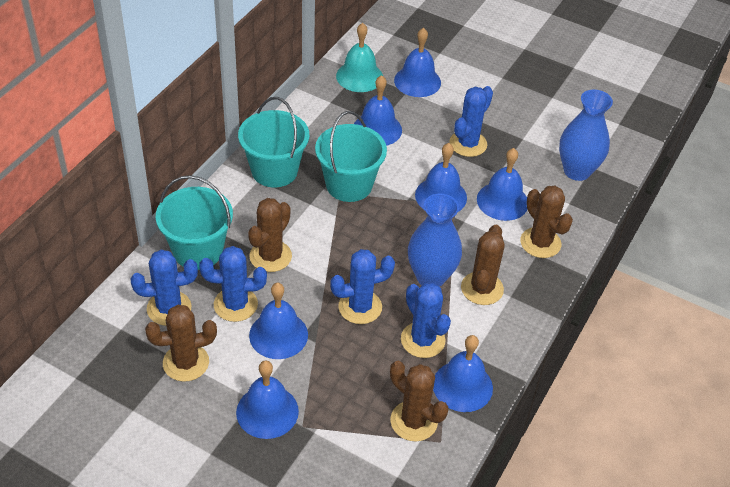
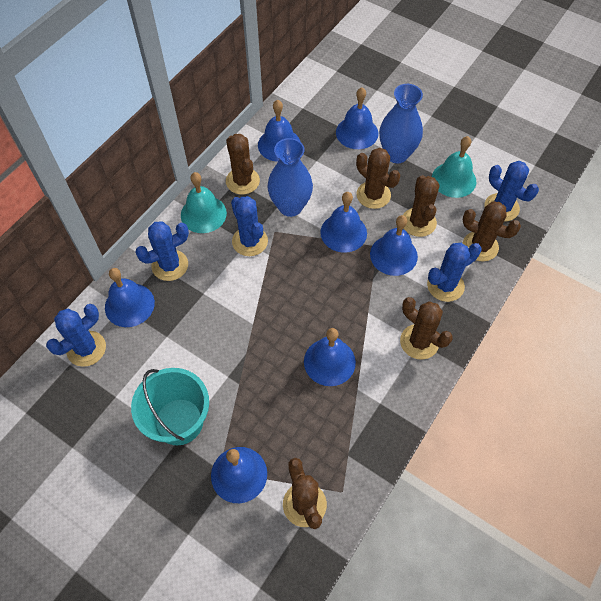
brown cactus: [145,305,217,382] [248,198,292,272] [390,361,448,441] [461,225,505,305] [520,186,573,258] = 5 -> [226,134,260,195] [283,458,327,529] [356,148,400,209] [400,297,453,360] [403,175,440,237] [463,201,521,262] = 6
turquoise bell: [336,23,383,92] = 1 -> [181,172,227,233] [432,136,476,198] = 2
turquoise bucket: [156,175,233,270] [238,97,309,187] [315,111,387,202] = 3 -> [131,368,209,445] = 1

